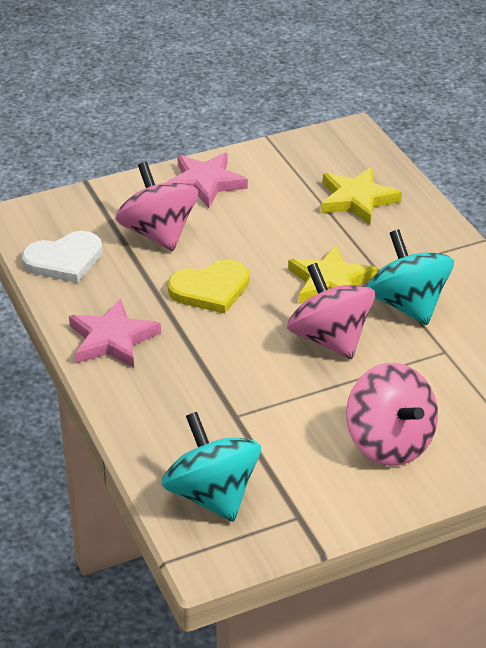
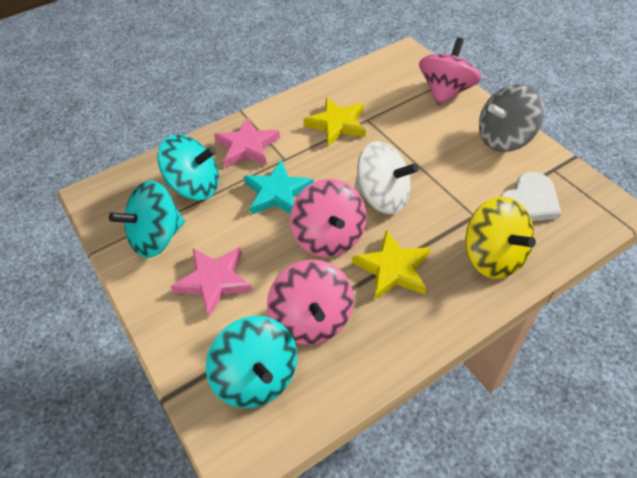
grey spinning top: none = 0 -> [479,84,544,152] = 1
turquoise spinning top: [161,412,261,522] [367,229,454,325] = 2 -> [109,181,185,258] [157,135,219,200] [206,316,297,408] = 3
turquoise star: none = 0 -> [244,160,314,215] = 1
white spinning top: none = 0 -> [354,141,419,214] = 1
yellow heart: [167,259,249,314] = 1 -> none = 0
yellow spinning top: none = 0 -> [465,196,536,279] = 1

